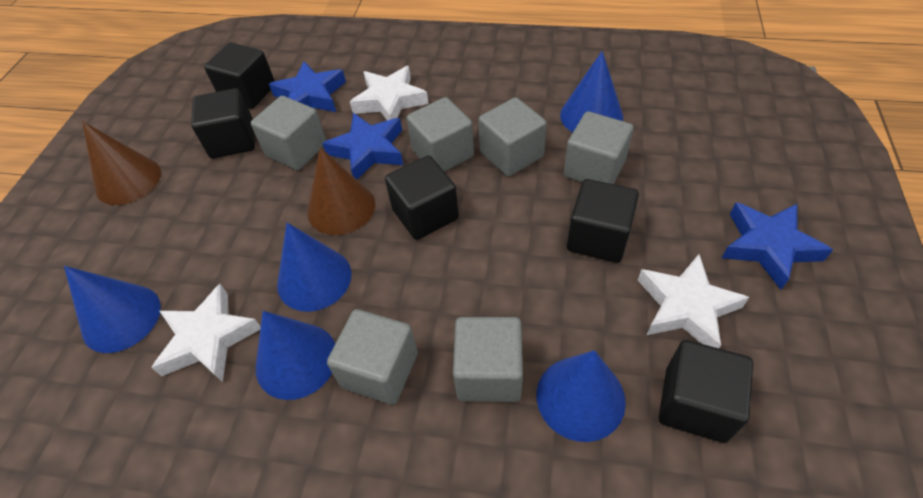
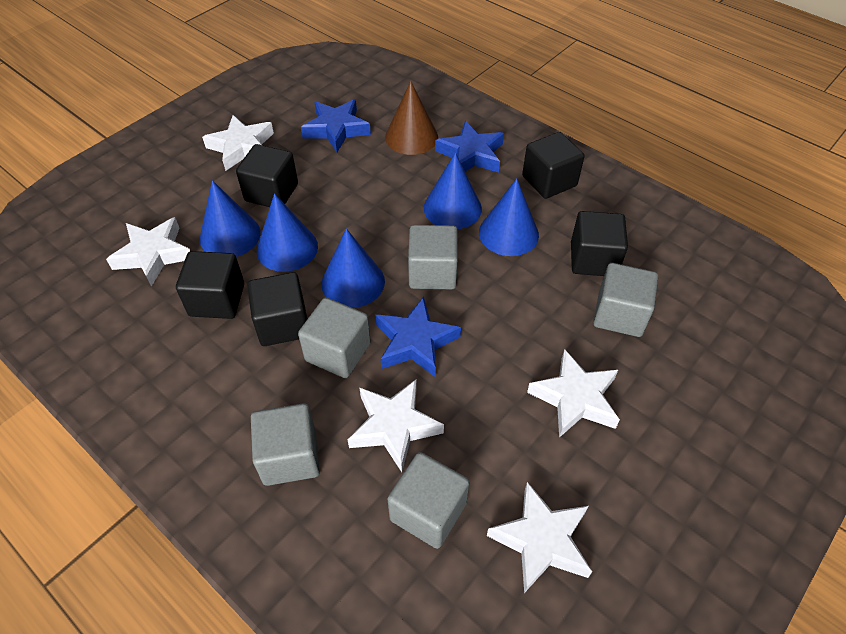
brown cone: [82,121,161,205] [307,147,375,235] = 2 -> [385,81,438,155] = 1
grey cube: [251,96,326,170] [327,309,418,405] [406,97,474,172] [453,317,523,402] [478,97,547,177] [564,111,633,184] = 6 -> [251,403,320,486] [298,298,371,378] [388,452,470,549] [408,225,458,289] [593,263,658,337] = 5
white star: [151,284,261,382] [350,66,429,120] [638,254,749,348] = 3 -> [106,217,190,287] [202,115,274,171] [347,380,444,472] [487,482,592,593] [527,349,620,438] = 5

